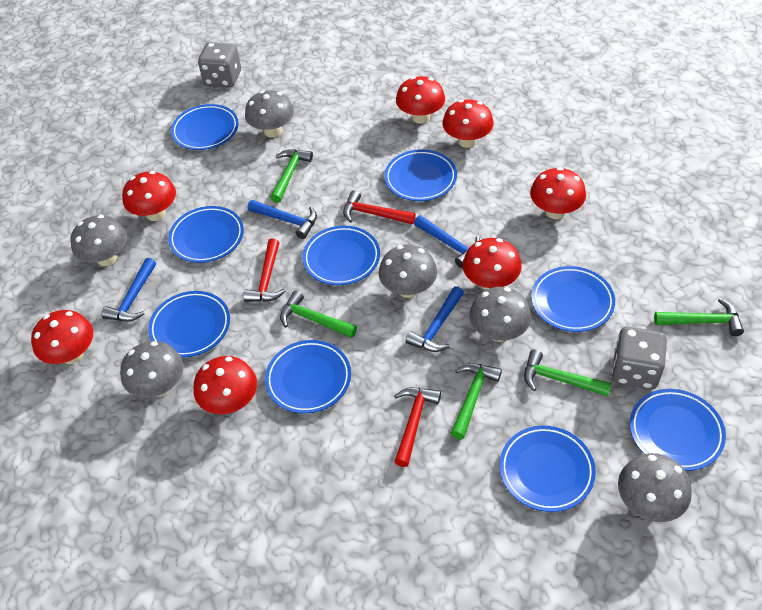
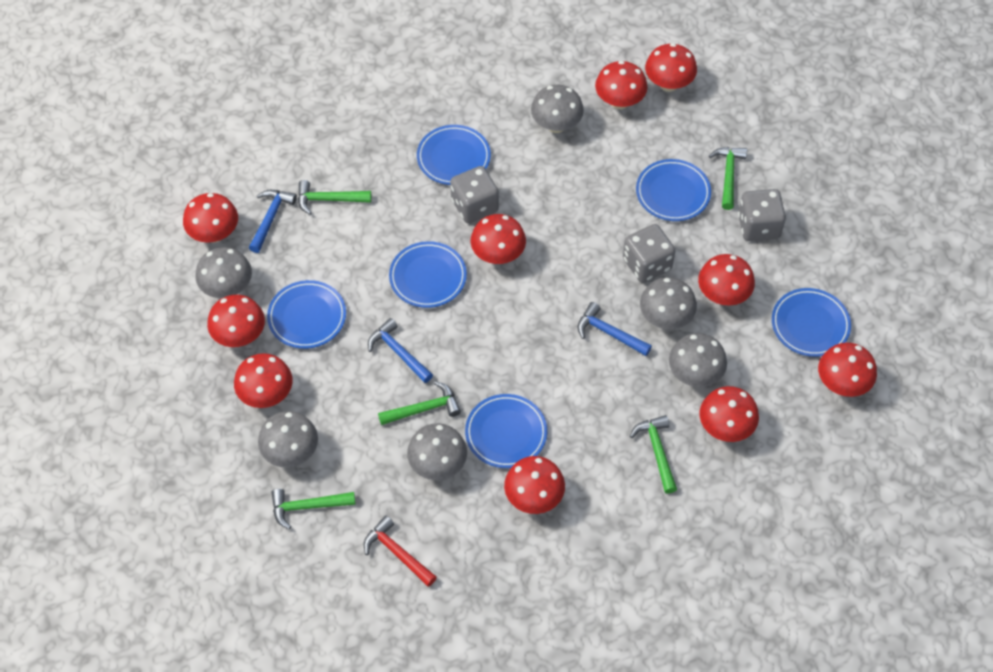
blue hammer: [101,258,156,321] [248,200,317,239] [405,286,464,352] [414,215,480,268] = 4 -> [249,190,297,253] [368,318,433,383] [577,302,652,356] = 3
blue plate: [148,291,230,358] [168,206,244,263] [171,104,239,150] [265,340,351,414] [302,226,380,285] [384,149,457,201] [500,425,596,512] [531,266,615,332] [630,389,726,471] = 9 -> [267,280,346,349] [389,241,467,308] [417,125,491,185] [465,394,547,468] [636,159,711,221] [772,288,851,357] = 6
grey dice: [198,42,241,88] [612,327,667,389] = 2 -> [450,166,499,223] [623,224,675,283] [738,189,786,241] = 3
red hammer: [243,239,286,302] [343,190,416,224] [394,387,441,467] = 3 -> [364,516,437,587] = 1
red mushroom: [31,310,93,364] [122,171,176,221] [193,356,257,414] [396,76,445,124] [442,99,494,148] [462,238,522,290] [530,167,586,219] = 7 -> [183,193,238,243] [207,295,265,347] [234,353,293,408] [471,214,526,264] [504,456,565,514] [595,61,648,109] [645,43,697,92] [698,254,755,306] [700,386,759,442] [818,342,877,397] = 10

